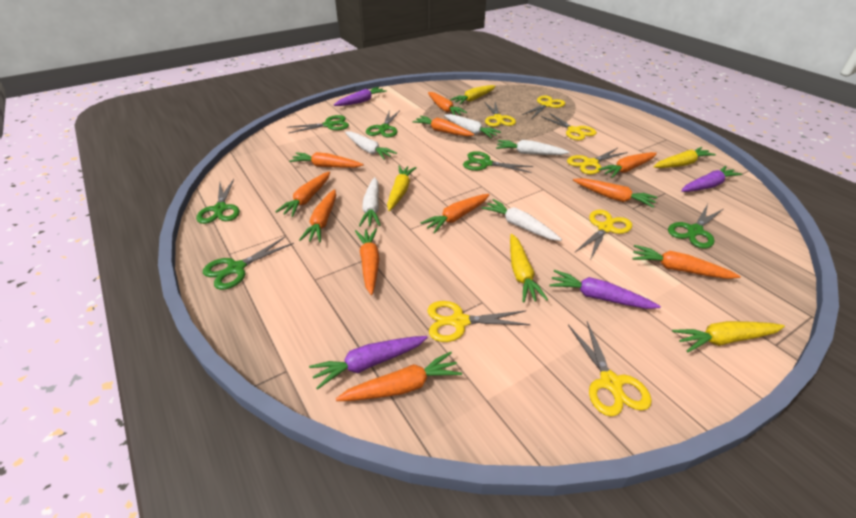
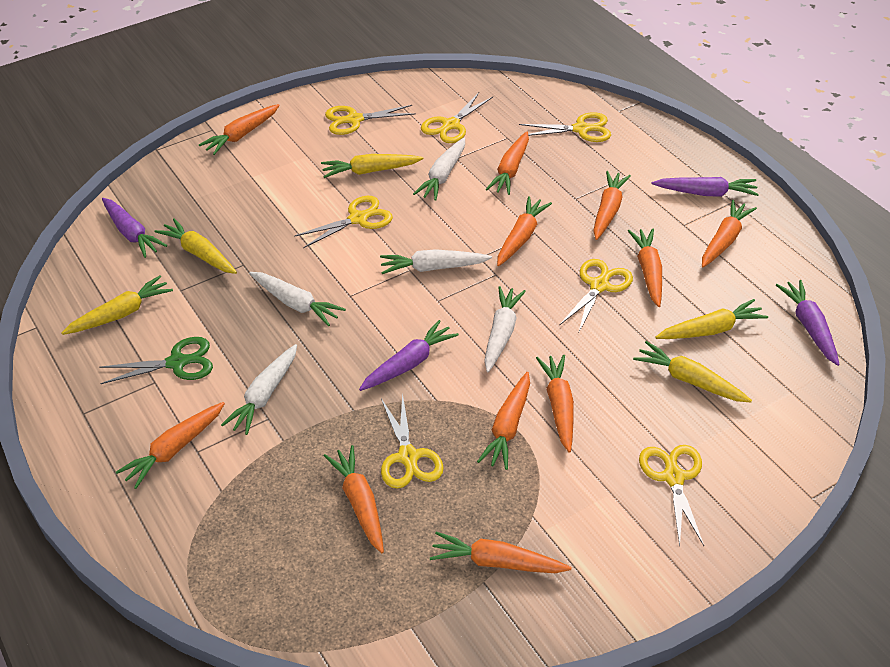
green scissors: [196,179,240,224] [203,237,294,290] [287,115,349,133] [366,110,400,138] [463,151,533,173] [668,204,723,249] = 6 -> [99,337,213,384] = 1

